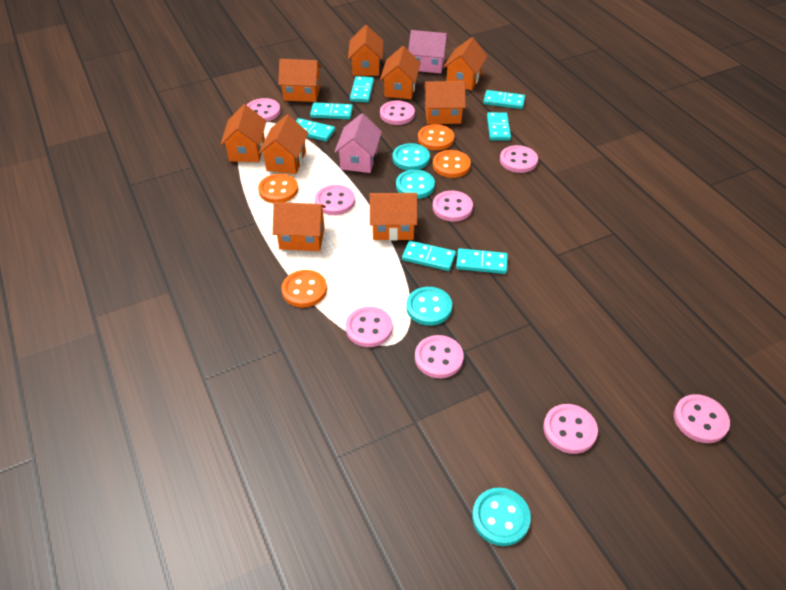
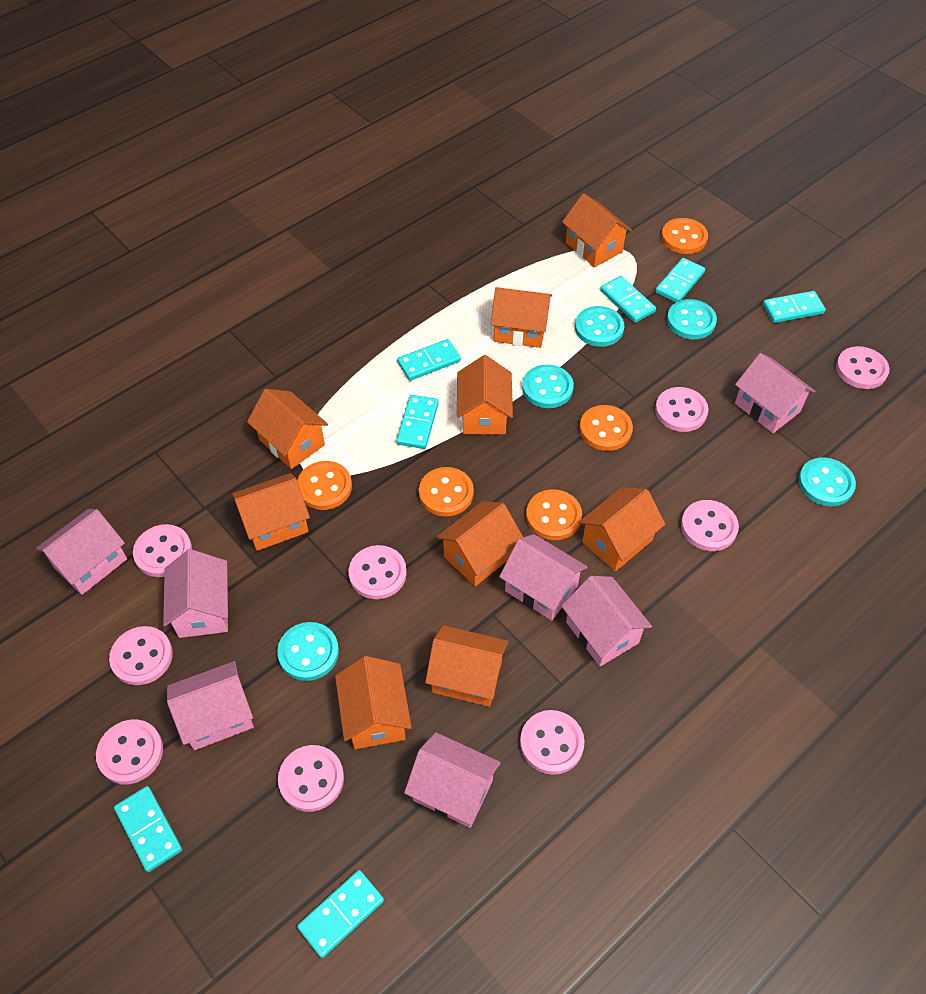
orange button: [258,174,298,203] [282,270,327,307] [418,124,454,150] [433,150,471,178] = 4 -> [297,461,352,510] [419,467,474,517] [526,489,582,540] [580,405,633,451] [661,218,708,254] = 5
pink house: [334,113,382,173] [408,30,448,73] = 2 -> [36,509,127,595] [163,549,228,638] [167,661,254,750] [404,732,501,828] [499,534,588,620] [561,576,652,667] [735,353,815,433] = 7
turquoise button: [393,143,430,170] [396,169,435,199] [406,287,452,326] [472,488,531,546] = 4 -> [277,622,339,681] [522,365,574,408] [575,306,624,347] [667,299,717,339] [798,458,856,506] = 5

